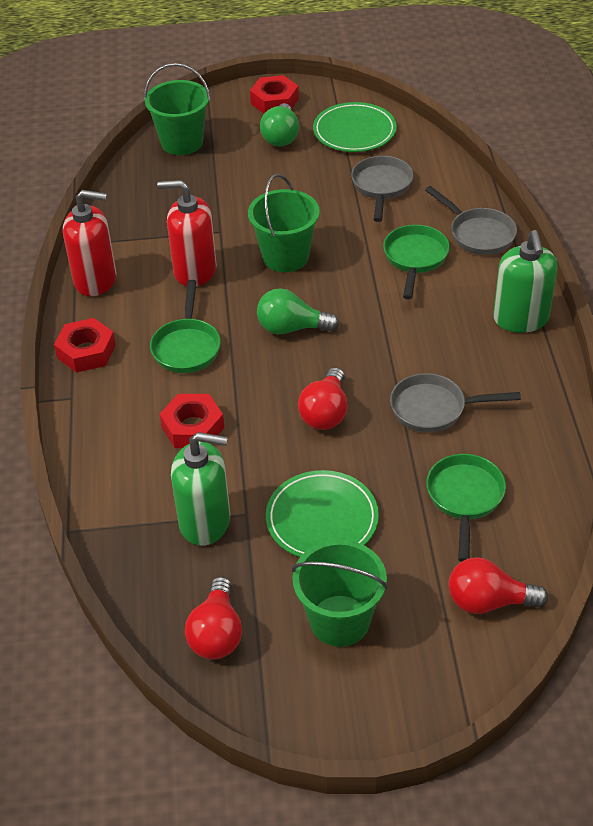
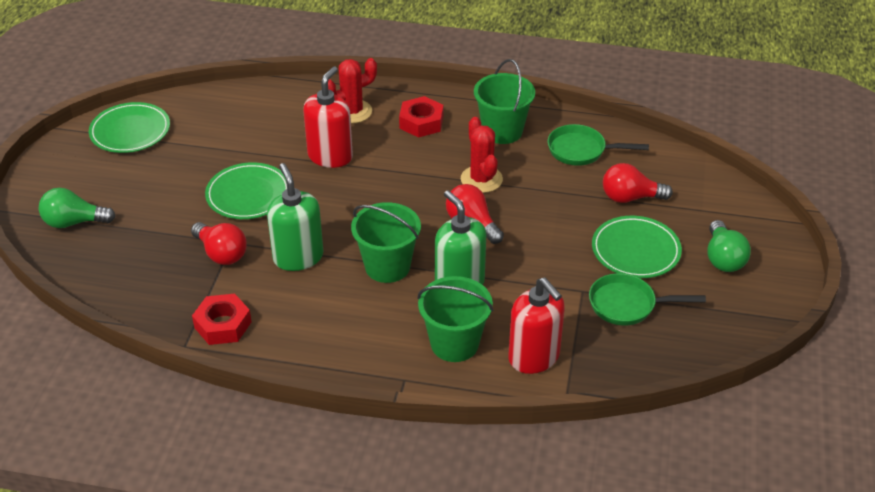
green pan: [150,280,221,373] [383,225,450,299] [426,454,506,562] = 3 -> [548,124,649,166] [589,273,706,325] = 2
green plate: [266,470,379,557] [313,102,397,152] = 2 -> [89,102,170,153] [205,162,287,219] [592,216,682,278] = 3
grey pan: [351,156,414,222] [390,373,521,433] [425,186,517,255] = 3 -> none = 0
red cactus: none = 0 -> [328,58,377,124] [461,117,503,193] = 2
red nut: [54,318,116,373] [160,394,224,448] [250,75,299,114] = 3 -> [192,294,252,345] [399,96,443,138] = 2

